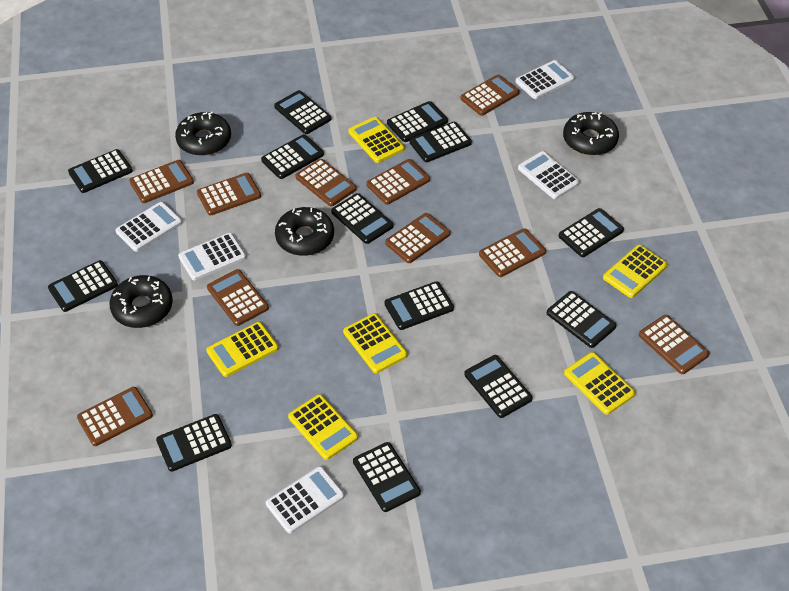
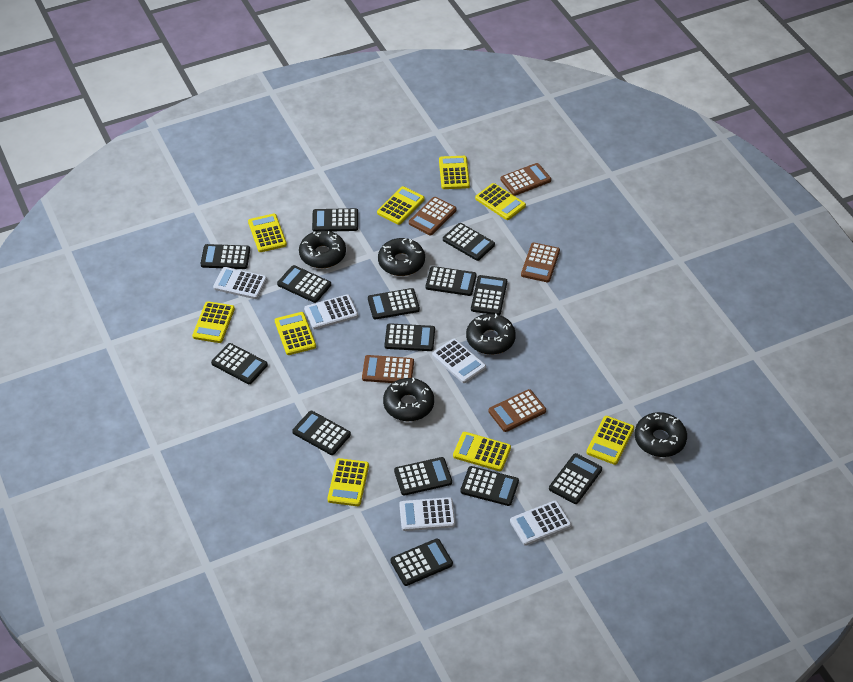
black calculator: [48,260,118,312] [68,149,133,193] [156,414,232,472] [261,134,324,179] [274,90,331,134] [331,193,393,244] [353,442,421,512] [385,281,454,330] [387,101,448,142] [410,122,472,162] [464,355,532,418] [547,291,616,348] [559,208,624,257] = 13 -> [201,244,250,269] [211,343,268,384] [277,265,331,303] [292,411,351,455] [312,208,358,231] [368,288,420,319] [385,323,435,351] [391,538,453,586] [394,457,452,496] [426,266,477,296] [443,223,495,261] [460,466,519,506] [471,275,507,315] [549,453,602,504] = 14
black donut: [109,275,173,328] [175,112,231,156] [275,207,334,256] [563,112,619,156] = 4 -> [299,231,346,268] [378,238,425,276] [383,378,434,421] [466,313,516,355] [635,412,687,457] = 5
brown calculator: [77,387,153,446] [129,160,194,203] [197,173,261,215] [207,269,269,326] [295,159,357,207] [366,159,430,205] [385,213,450,263] [460,74,520,116] [479,228,546,277] [639,315,710,374] = 10 -> [362,355,414,383] [409,197,457,235] [489,389,546,432] [500,163,551,196] [521,243,560,282] = 5
yellow calculator: [206,322,278,377] [288,394,358,460] [343,313,407,373] [348,117,405,163] [564,352,636,415] [603,245,668,298] = 6 -> [192,301,235,343] [248,214,287,252] [275,312,316,355] [327,458,369,506] [377,186,425,225] [439,156,470,189] [453,432,511,471] [475,183,526,220] [586,416,634,465] = 9

